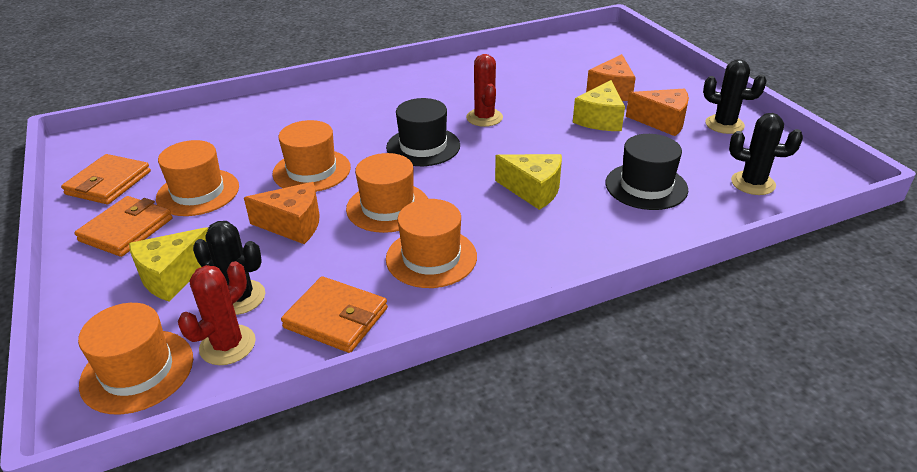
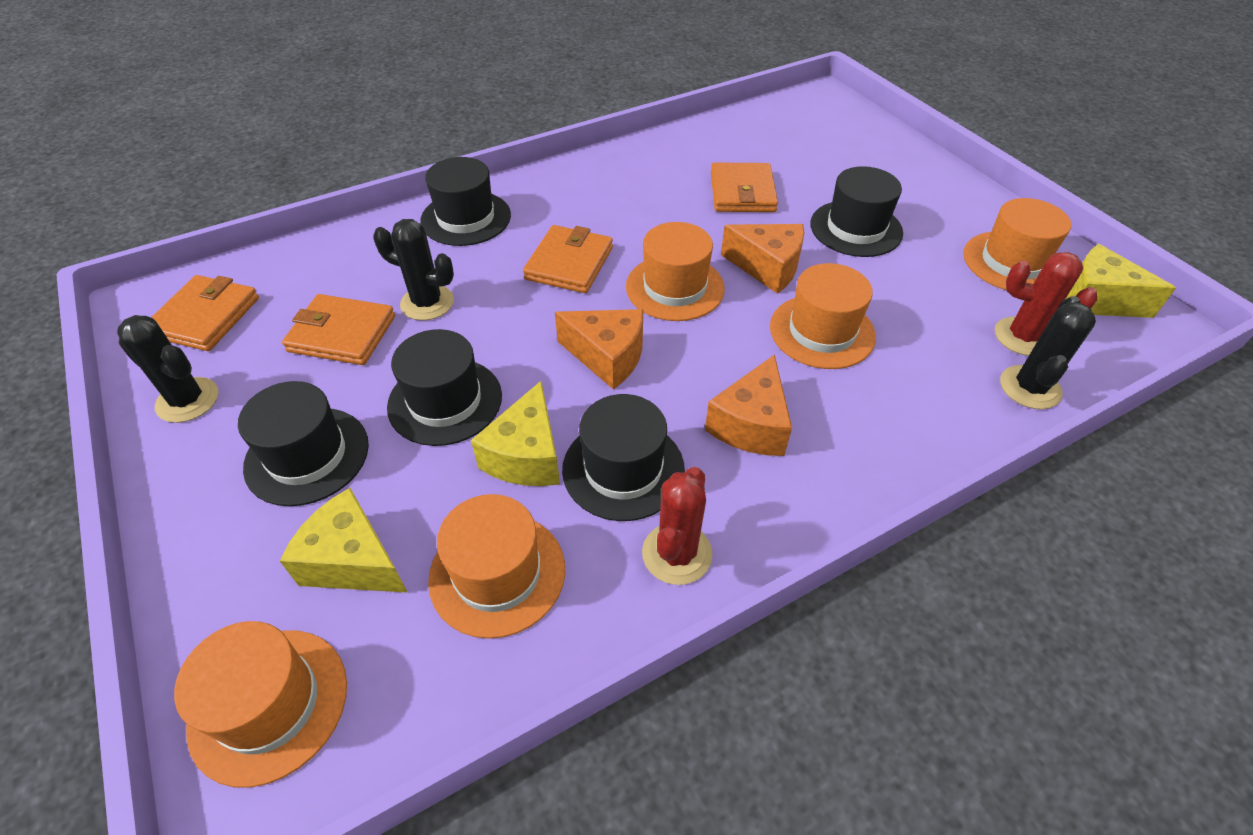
black hat: [386,98,460,166] [605,134,688,210] = 2 -> [238,381,369,506] [387,329,502,446] [420,157,511,246] [562,394,685,521] [810,166,903,257] = 5
orange wallet: [61,154,151,204] [74,196,172,257] [281,276,388,353] = 3 -> [151,275,259,351] [282,294,395,365] [523,225,613,293] [711,162,778,212] = 4

